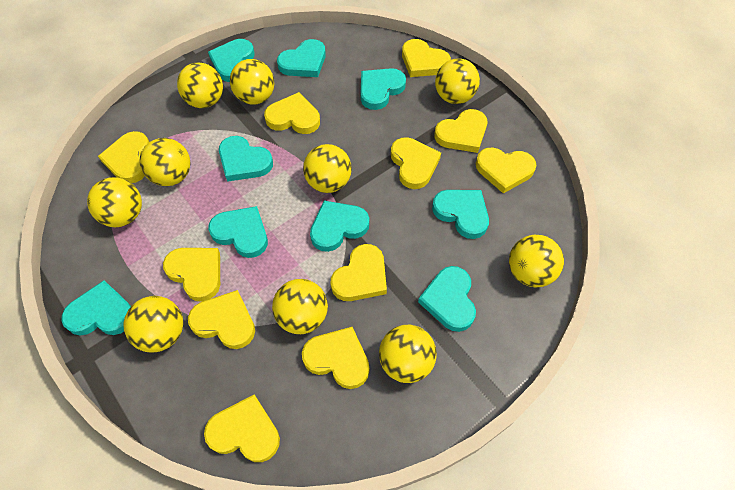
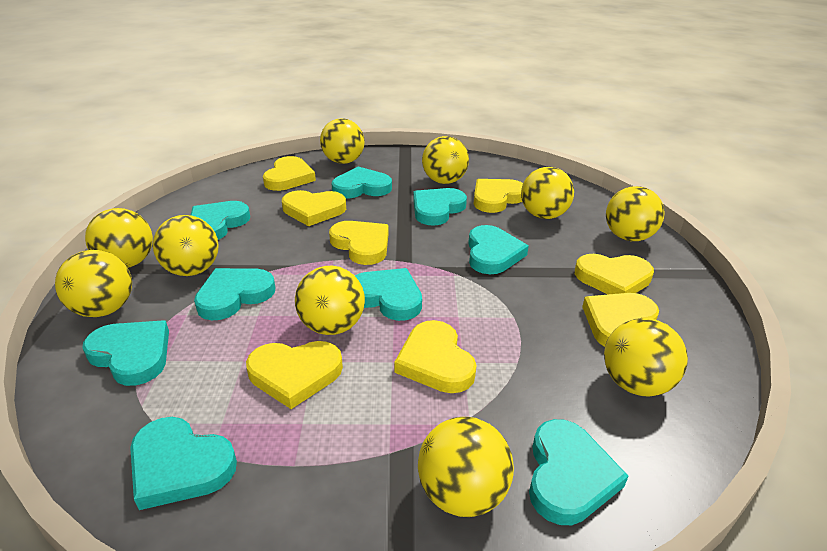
yellow heart: [98,131,149,183] [163,248,220,302] [188,290,255,349] [204,395,280,462] [264,92,320,134] [302,327,369,389] [330,244,387,301] [391,137,441,189] [402,39,451,77] [434,109,487,153] [476,148,536,194] = 11 -> [246,341,343,409] [263,156,316,191] [282,190,346,226] [329,221,388,265] [394,320,477,393] [474,179,523,213] [575,254,654,294] [582,293,659,347] = 8

